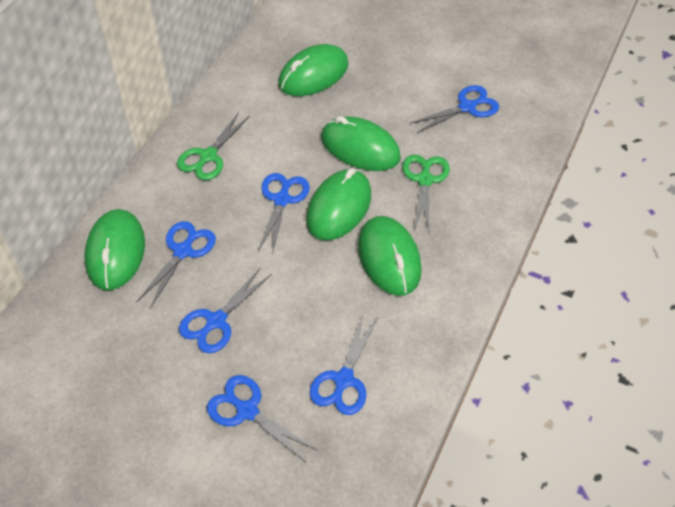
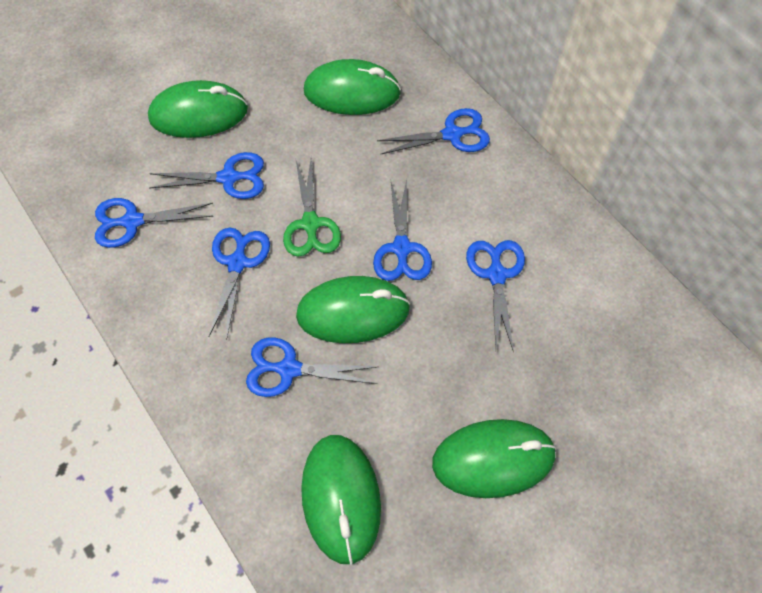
blue scissors: [137,221,216,308] [179,267,272,353] [207,375,318,463] [258,173,310,255] [310,314,378,415] [410,85,499,133] = 6 -> [95,198,213,248] [149,152,264,199] [209,227,270,340] [246,337,377,397] [373,179,432,281] [377,108,490,155] [466,240,525,353] = 7
green scissors: [177,112,250,180] [402,155,450,232] = 2 -> [283,160,341,257] = 1

